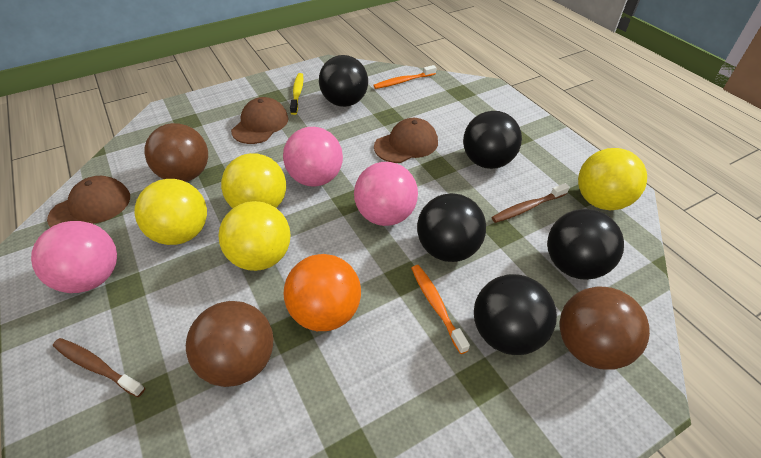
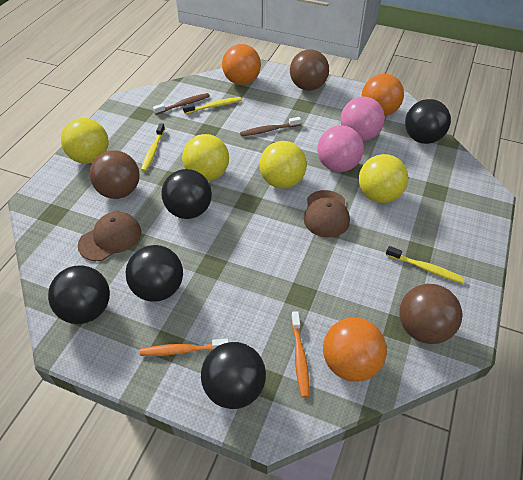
brown cap: [47,176,130,228] [231,97,289,144] [374,118,438,163] = 3 -> [78,212,141,261] [304,190,350,238] = 2
orange ball: [284,254,361,331] = 1 -> [222,44,261,85] [323,317,387,382] [361,74,404,116] = 3
pink ball: [31,221,117,293] [283,127,343,187] [354,162,418,226] = 3 -> [317,125,364,172] [340,97,385,141] = 2
yellow toothbrush: [290,73,303,115] = 1 -> [141,123,165,172] [183,97,241,114] [386,246,465,284] = 3

